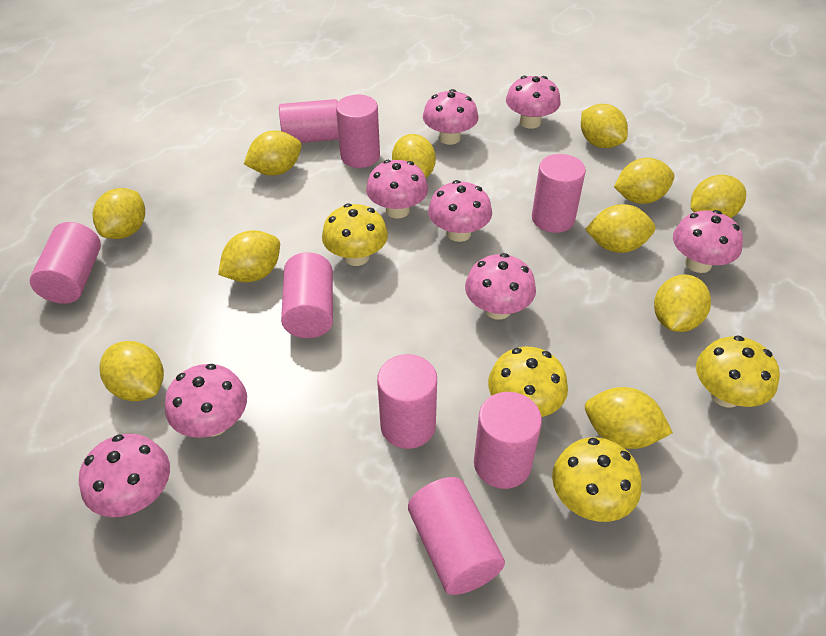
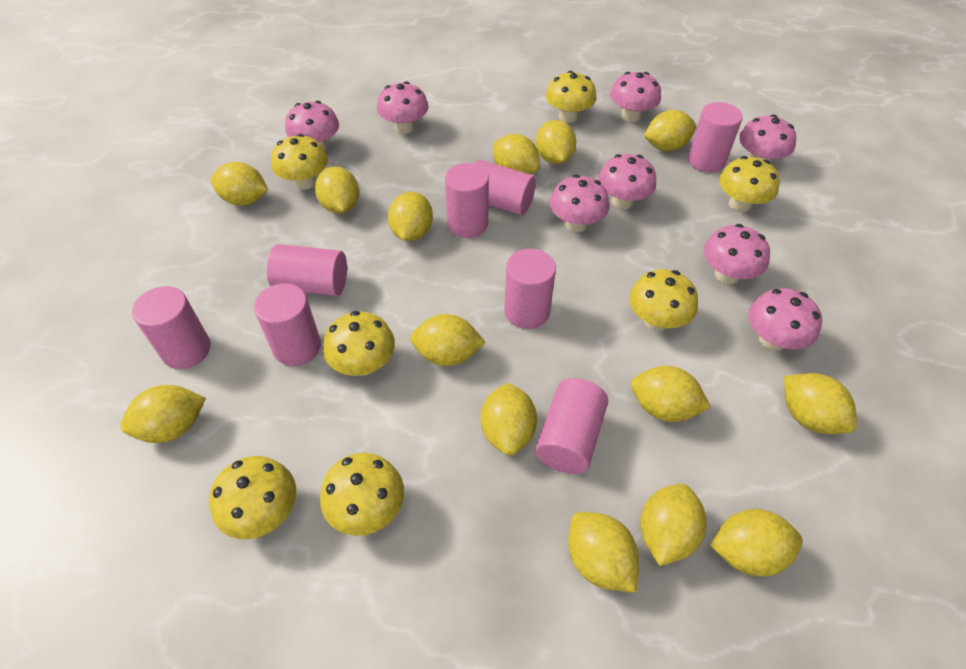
yellow lemon: [92,188,145,239] [99,341,164,401] [218,230,280,282] [244,131,302,176] [392,134,436,178] [581,104,628,148] [585,204,655,253] [585,387,673,449] [614,158,675,204] [654,275,711,332] [691,175,746,218] = 11 -> [120,385,206,443] [211,162,268,206] [315,166,359,214] [388,192,433,241] [410,314,485,366] [480,383,537,456] [493,134,540,174] [536,120,576,164] [568,512,639,593] [631,366,711,422] [640,484,707,566] [644,110,696,151] [710,509,803,576] [784,373,857,434] = 14
yellow mushroom: [322,204,388,266] [488,347,568,417] [552,437,641,522] [696,336,780,407] = 4 -> [209,456,296,539] [271,134,328,190] [320,453,404,536] [323,311,395,376] [546,71,596,123] [629,269,698,331] [719,156,780,212] = 7

